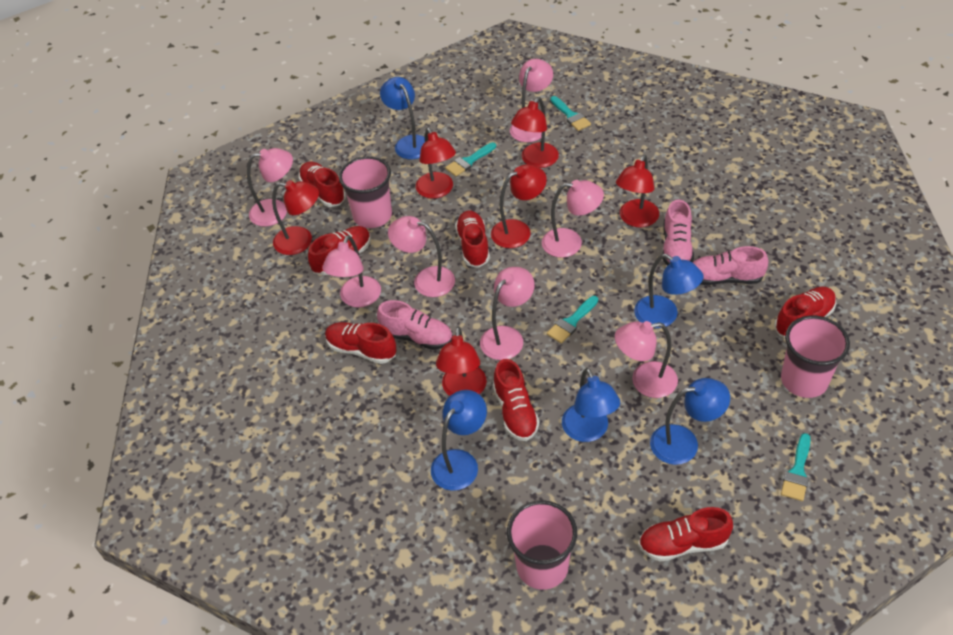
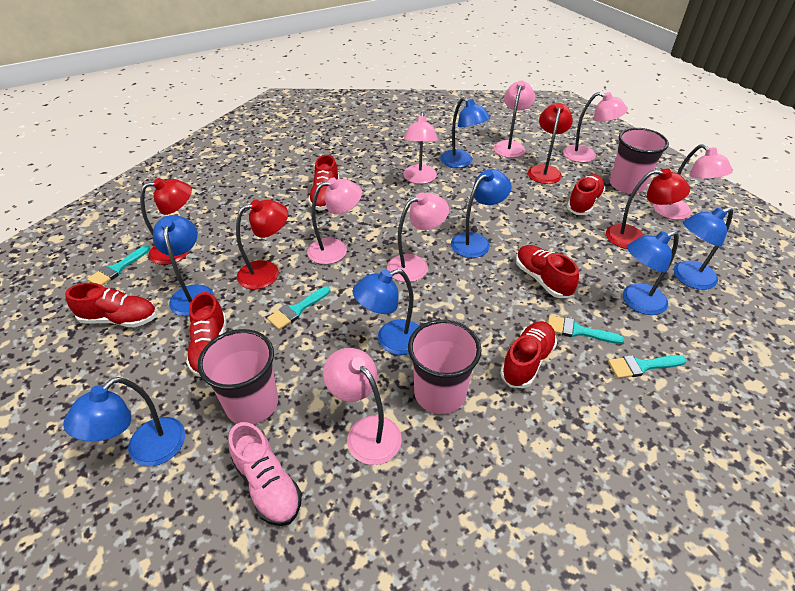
blue lamp: [380,77,425,160] [431,390,487,491] [562,368,620,442] [634,254,704,328] [650,378,730,465] = 5 -> [63,377,185,466] [153,215,214,316] [353,269,419,355] [440,97,490,168] [451,169,512,258] [623,231,679,315] [674,207,733,290] = 7
pink shoe: [377,300,453,350] [662,199,694,266] [692,246,768,285] = 3 -> [228,422,302,526] = 1
red lamp: [272,180,319,255] [416,128,456,199] [436,327,487,396] [491,164,547,248] [511,97,559,168] [616,155,659,227] = 6 -> [140,178,192,265] [236,199,288,289] [528,103,573,184] [606,168,690,249] = 4
red shoe: [299,162,346,207] [308,226,371,275] [325,322,396,364] [455,211,490,268] [493,359,540,441] [639,507,733,562] [774,287,836,337] = 7 -> [65,283,157,327] [186,292,226,377] [308,155,339,211] [500,321,557,388] [516,245,579,298] [567,174,606,215] = 6

